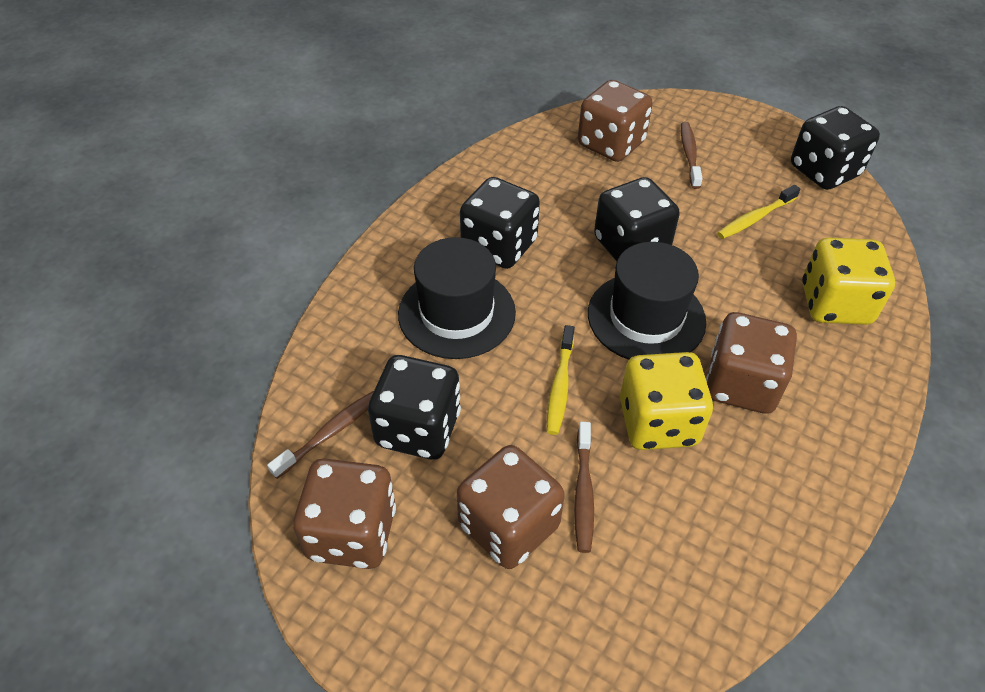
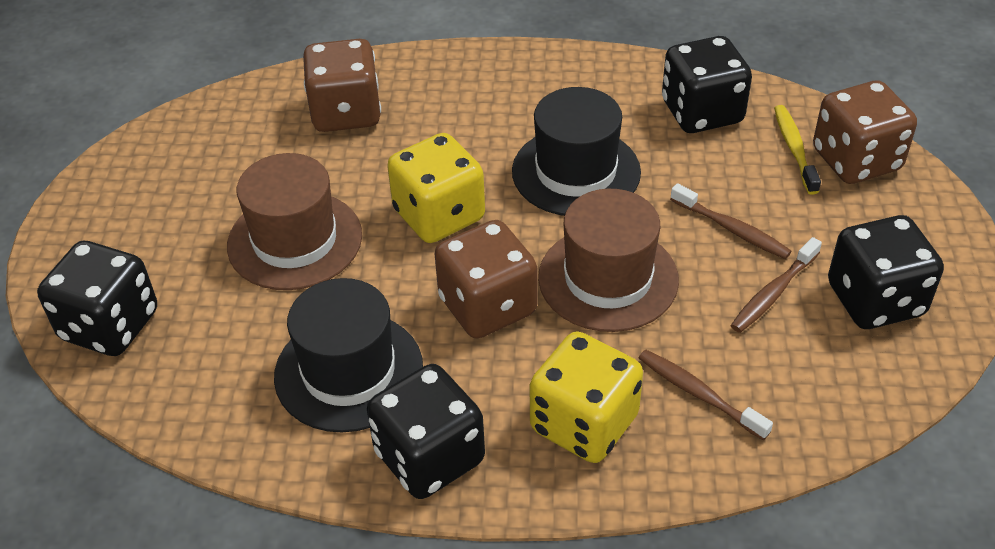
brown dice: [293,458,396,569] [457,445,565,569] [578,80,653,162] [706,312,797,414] = 4 -> [303,39,381,132] [435,220,537,339] [813,81,917,184] = 3
brown hat: none = 0 -> [227,153,362,290] [538,189,679,332] = 2
yellow toothbrush: [547,325,575,435] [717,185,800,239] = 2 -> [774,105,821,195] = 1

